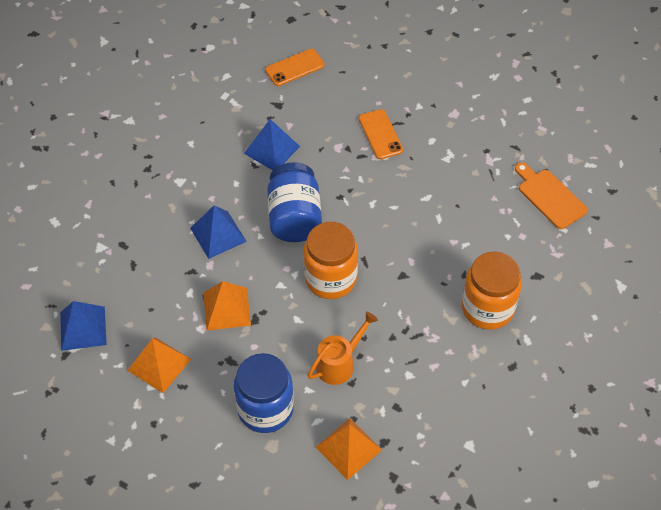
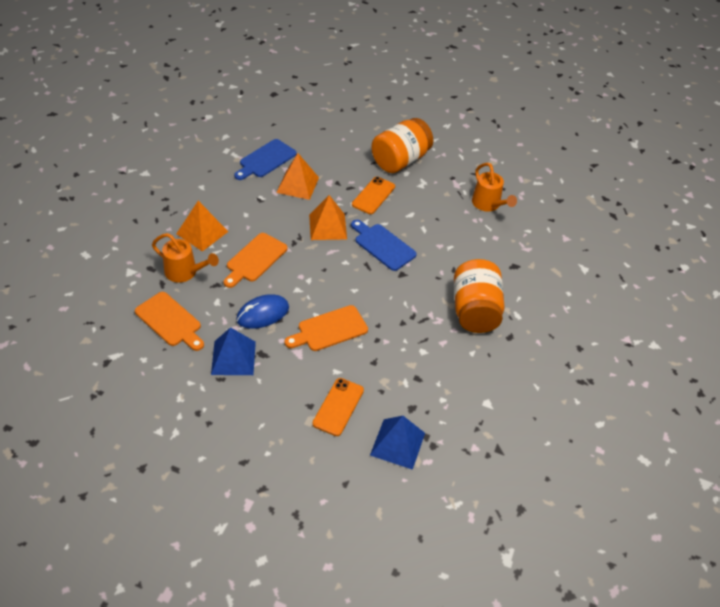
blue cutting board: none = 0 -> [234,139,296,180] [351,220,417,271] = 2
blue jar: [234,353,294,433] [267,162,322,242] = 2 -> none = 0
blue mouse: none = 0 -> [236,294,289,329] = 1
blue pyramid: [60,301,107,351] [190,205,247,259] [244,119,300,170] = 3 -> [211,327,256,375] [370,416,425,470] = 2
orange cutting board: [515,162,588,229] = 1 -> [135,292,204,351] [224,233,288,288] [285,305,368,351] = 3
orange watering can: [307,311,378,385] = 1 -> [152,233,219,283] [472,163,517,212] = 2

